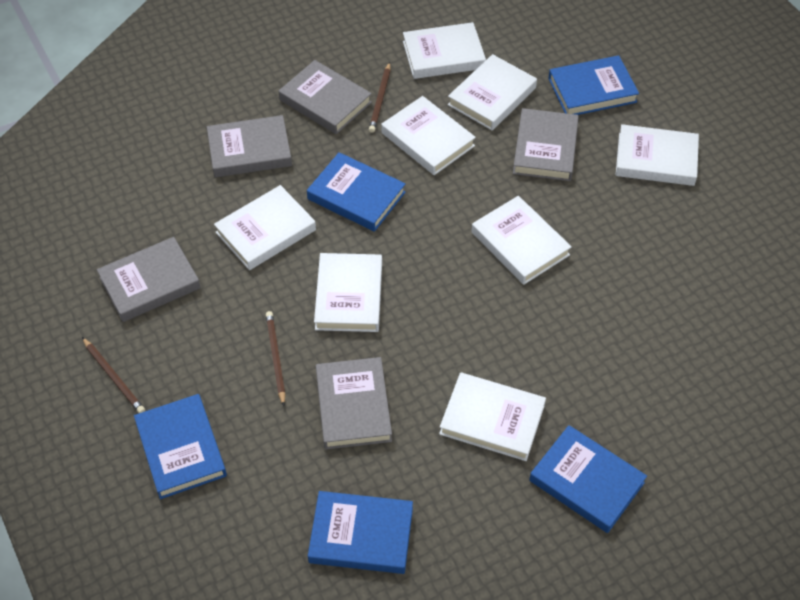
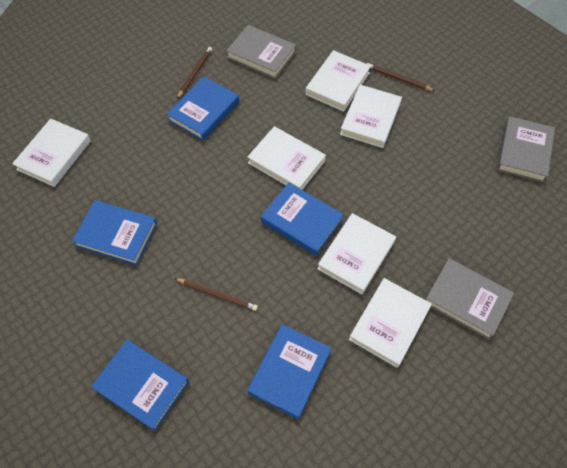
grey book: [97,237,201,322] [207,115,292,177] [279,60,372,134] [316,357,392,450] [513,108,579,181] = 5 -> [226,25,296,79] [425,258,514,340] [497,116,555,182] = 3
white book: [214,185,316,270] [314,253,382,332] [381,96,476,175] [403,22,486,79] [439,372,546,461] [448,54,537,130] [472,196,572,285] [616,124,699,186] = 8 -> [12,119,91,187] [248,126,326,190] [305,50,371,112] [318,213,396,294] [340,85,402,148] [349,278,432,368] = 6

